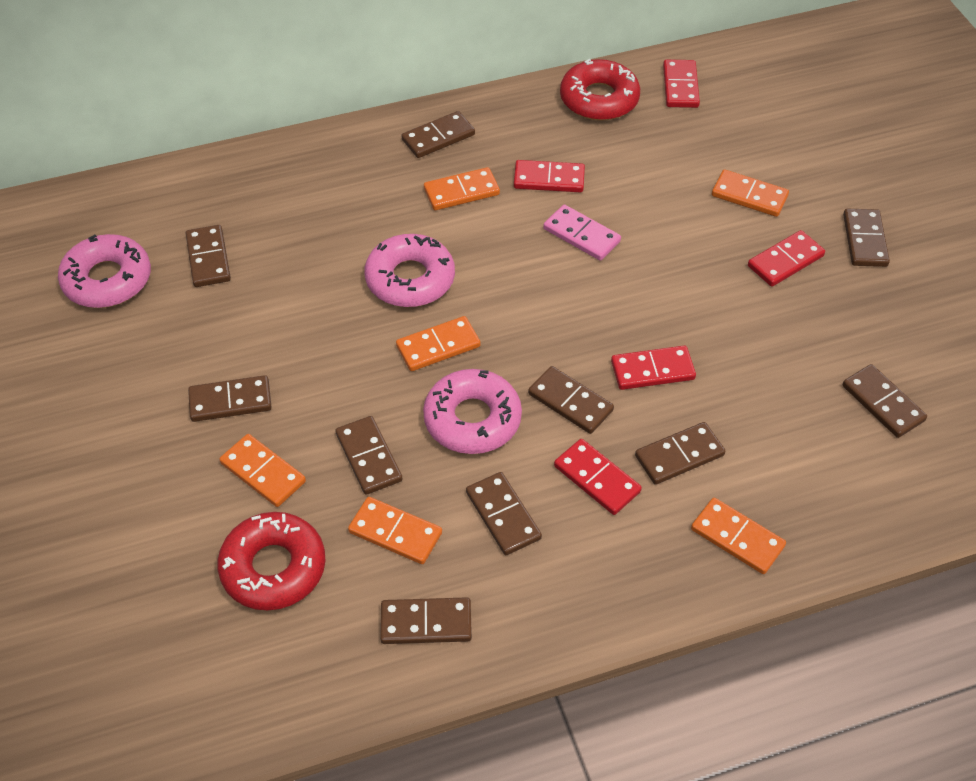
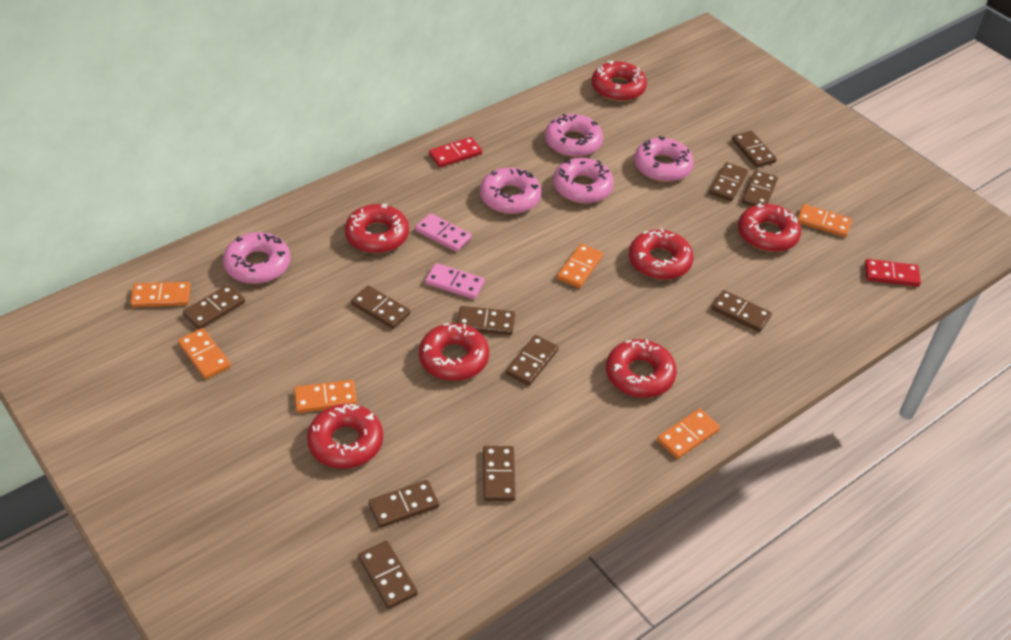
brown domino: [186,225,231,287] [188,375,272,422] [335,416,402,495] [380,597,472,644] [401,111,475,158] [466,472,542,555] [528,366,614,434] [635,422,725,485] [843,209,890,267] [843,364,927,438] = 10 -> [183,284,245,329] [351,285,410,329] [358,541,418,609] [369,480,439,528] [457,306,515,335] [483,446,516,501] [506,335,559,386] [709,162,748,201] [711,290,772,332] [732,131,777,167] [742,170,778,206] = 11
pink domino: [543,205,621,261] = 1 -> [415,213,472,252] [425,263,485,299] = 2
pink donut: [58,234,151,308] [365,234,455,307] [423,369,522,454] = 3 -> [223,232,290,284] [480,167,541,214] [545,114,603,157] [553,158,614,204] [634,136,694,182] = 5
red domino: [514,160,585,192] [554,439,642,515] [611,346,696,390] [663,59,700,108] [748,230,825,287] = 5 -> [429,137,482,168] [865,259,921,287] = 2
red donut: [217,512,325,610] [560,59,640,121] = 2 -> [307,404,383,469] [345,204,409,253] [419,323,489,381] [592,61,647,101] [606,339,677,398] [629,228,693,280] [738,203,801,252] = 7

